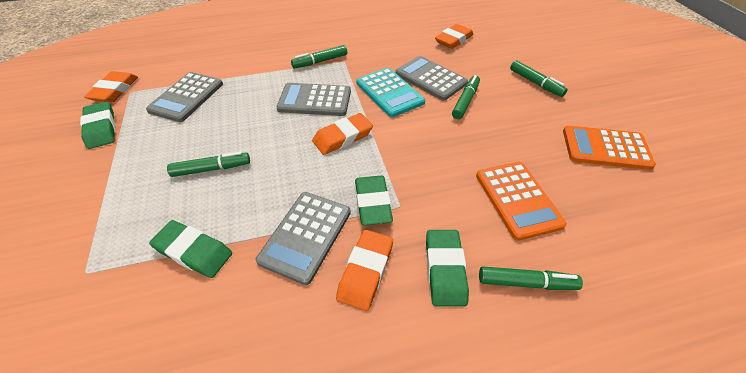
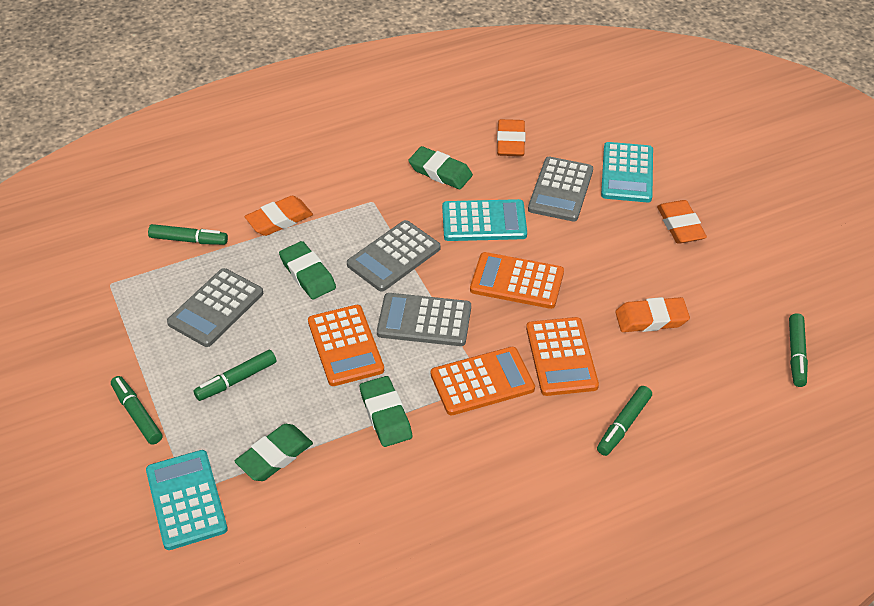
orange calculator: [476,162,567,241] [563,126,656,170] = 2 -> [308,305,384,386] [431,347,535,416] [470,252,564,309] [526,317,599,396] = 4
turquoise calculator: [356,68,425,117] = 1 -> [146,450,228,550] [442,199,527,241] [601,142,653,202] = 3

